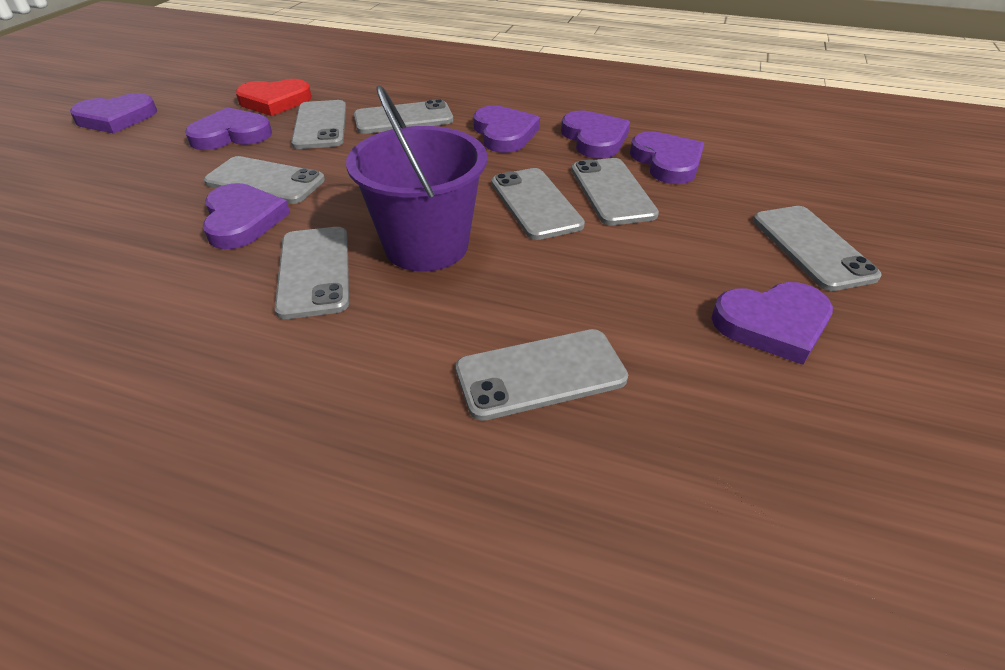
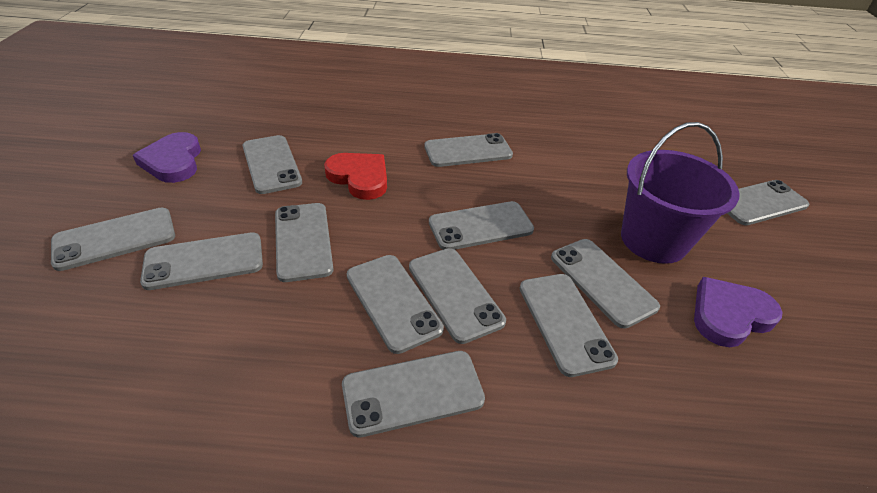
grey phone: [204,156,325,204] [275,227,349,319] [291,100,346,149] [354,99,453,134] [456,329,628,421] [491,168,585,240] [571,158,659,225] [753,206,882,291] = 8 -> [51,208,175,271] [140,233,263,290] [242,135,302,194] [275,203,334,282] [342,351,485,438] [347,255,444,354] [409,248,506,344] [424,133,513,167] [429,201,534,250] [520,274,618,377] [551,239,660,329] [727,180,809,225] = 12
purple heart: [70,93,157,134] [185,107,272,150] [202,183,290,249] [473,105,540,153] [561,110,630,159] [630,131,704,184] [711,282,833,365] = 7 -> [133,132,201,183] [694,277,783,347] = 2

